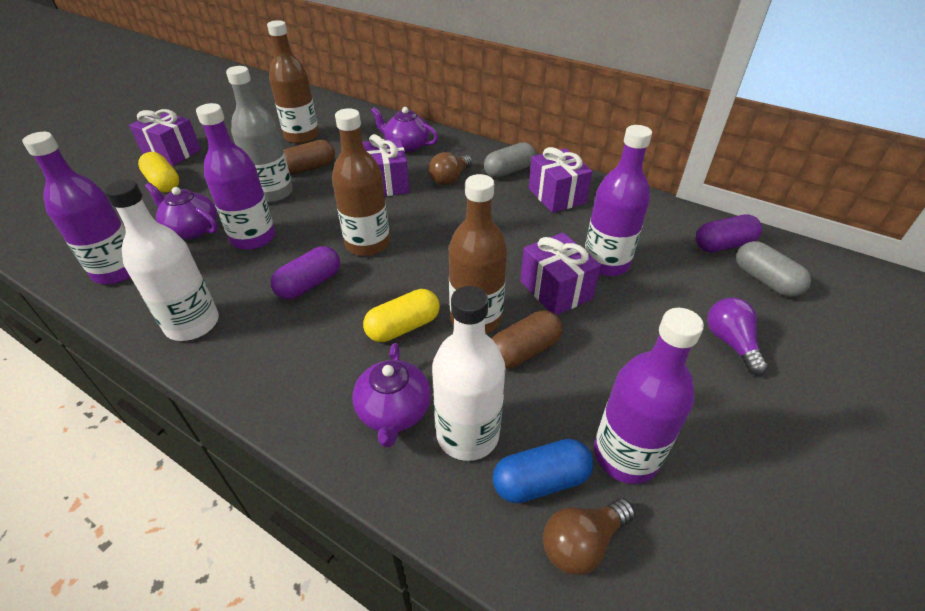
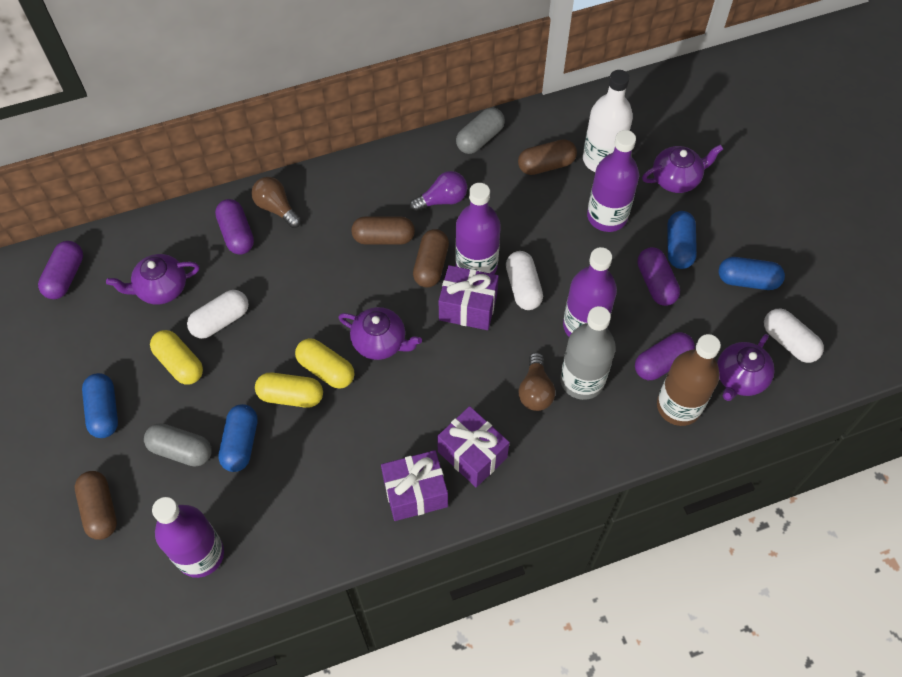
blue capsule: [493,439,593,503] = 1 -> [82,373,118,438] [218,404,258,472] [667,211,697,269] [719,257,785,290] = 4
brown bottle: [267,20,319,144] [332,108,390,256] [449,174,507,334] = 3 -> [657,334,721,426] = 1
brown capsule: [284,140,335,174] [492,311,562,369] = 2 -> [75,471,117,540] [351,216,415,245] [413,229,449,288] [518,139,577,175] = 4
purple capsule: [271,246,340,300] [696,215,762,252] = 2 -> [38,241,83,299] [215,199,254,255] [635,332,695,380] [637,247,680,306] = 4
purple gift: [129,109,201,166] [363,134,410,196] [520,232,601,315] [529,147,593,213] = 4 -> [381,450,448,521] [437,406,509,487] [439,265,499,330] = 3
purple teapot: [145,182,218,240] [352,343,431,447] [371,107,438,153] = 3 -> [106,254,199,305] [338,307,422,360] [642,144,723,193] [717,334,775,401] = 4
white bottle: [105,179,219,341] [432,286,506,461] = 2 -> [583,70,633,172] = 1
white capsule: none = 0 -> [187,290,249,339] [506,251,543,310] [764,308,824,363] = 3
yellow capsule: [138,152,179,193] [363,289,440,342] = 2 -> [150,330,203,385] [255,373,323,408] [295,338,354,389] = 3

